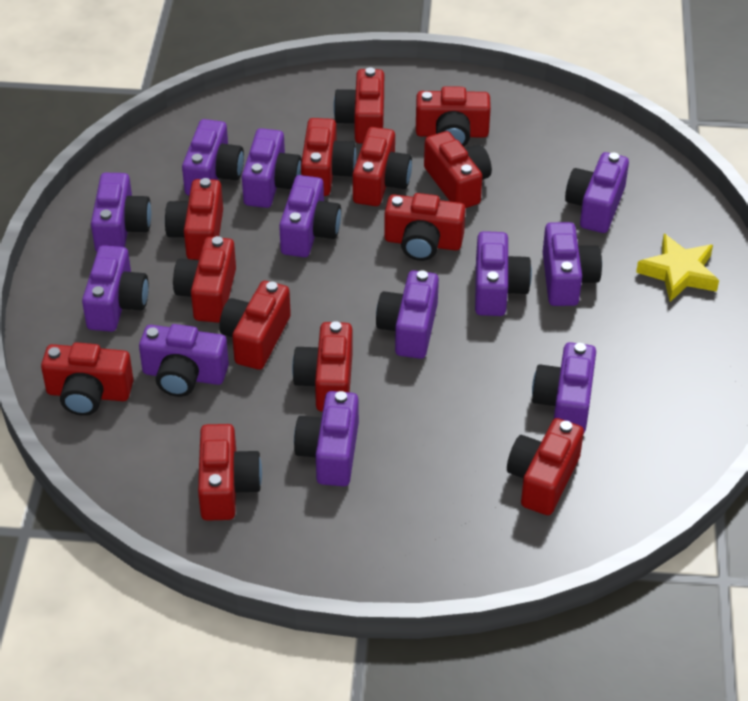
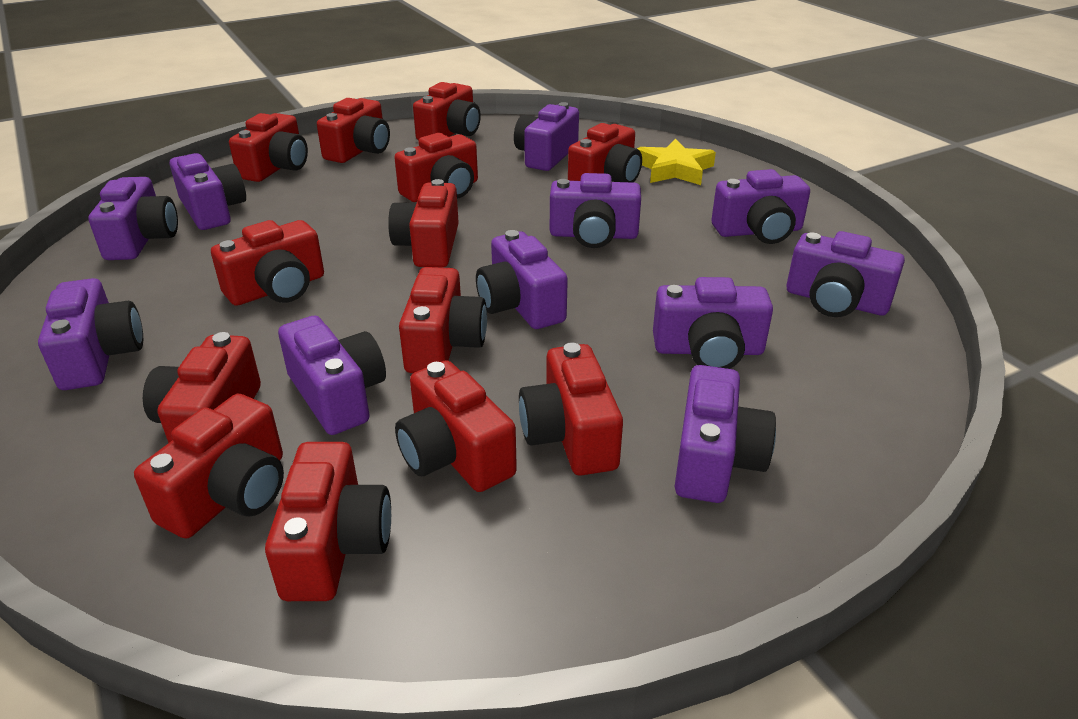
purple camera: [82,245,149,332] [91,173,151,252] [139,324,229,397] [182,119,244,196] [242,128,302,208] [279,175,341,257] [294,391,359,486] [376,270,439,359] [475,231,532,316] [532,342,596,433] [543,222,602,306] [565,152,629,233] = 12 -> [38,278,143,390] [88,177,178,260] [170,153,246,230] [278,316,386,435] [476,230,568,329] [514,102,579,171] [550,173,641,248] [653,277,773,369] [674,365,776,503] [711,169,810,244] [786,231,905,317] = 11

